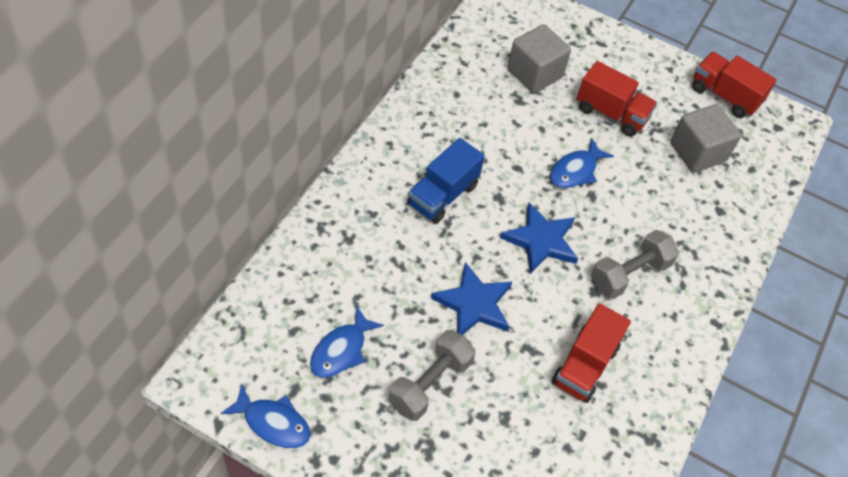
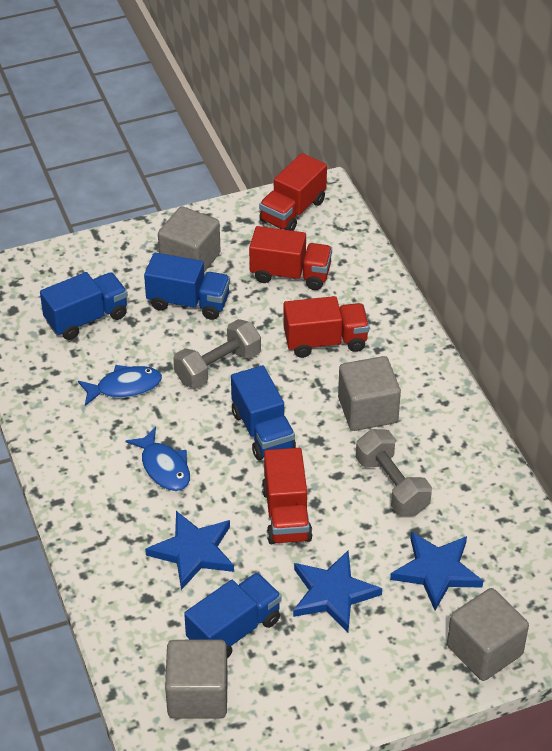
blue fish: [221,384,311,448] [310,307,384,378] [550,138,614,188] = 3 -> [78,365,162,406] [125,427,190,491] = 2
blue star: [431,262,512,335] [500,203,578,274] = 2 -> [145,511,234,590] [293,551,382,632] [390,532,483,610] = 3
blue truck: [407,138,485,223] = 1 -> [40,272,128,340] [144,253,230,320] [184,572,282,659] [231,365,296,460] = 4
grey cube: [508,24,571,93] [670,104,741,173] = 2 -> [158,206,220,272] [165,639,228,719] [338,356,401,431] [447,588,529,681] = 4
red truck: [551,303,631,403] [577,61,657,137] [692,52,777,118] = 3 -> [249,226,332,290] [259,153,327,231] [262,448,313,544] [284,296,369,358] = 4

